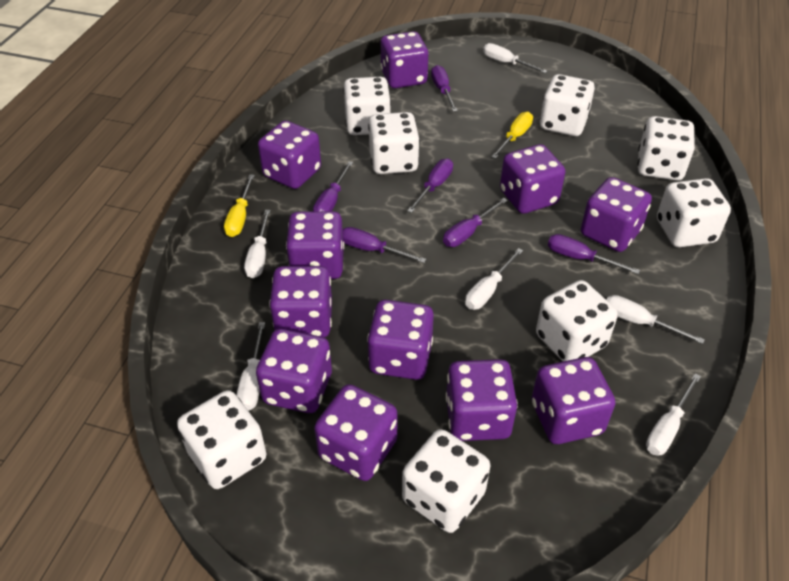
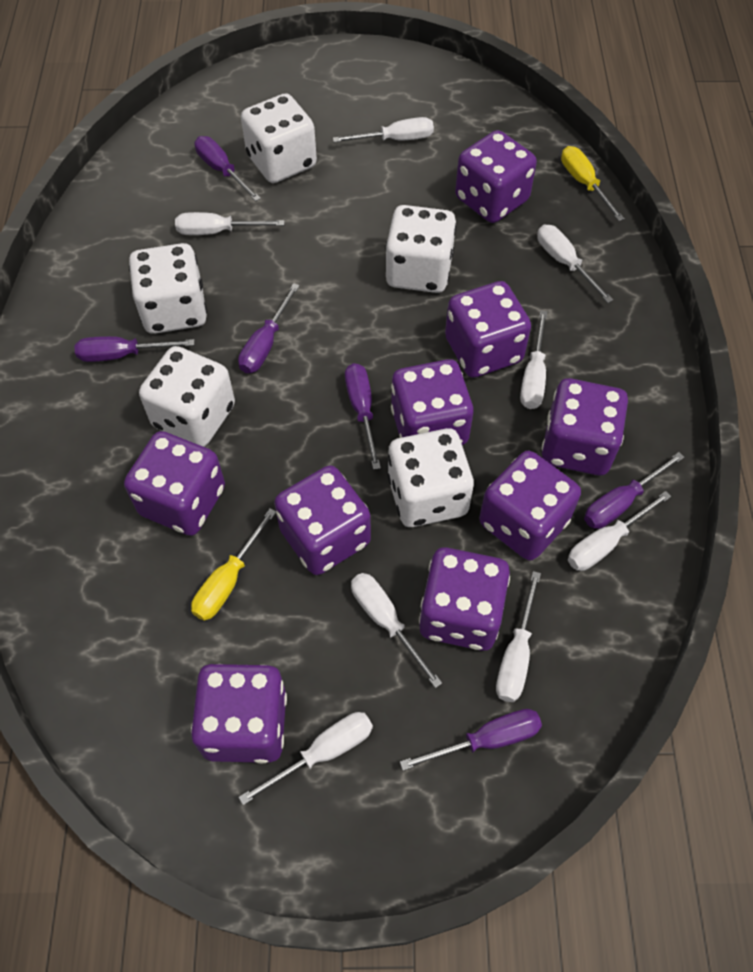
purple dice: [256,329,332,413] [258,121,321,189] [269,266,332,338] [286,211,344,279] [314,384,398,481] [367,300,434,380] [381,31,429,88] [446,359,518,441] [500,144,565,214] [532,357,615,444] [581,177,652,252] = 11 -> [124,431,225,536] [191,664,287,763] [274,465,371,575] [391,359,473,445] [419,547,510,651] [445,281,531,378] [455,130,537,223] [479,451,581,561] [542,378,628,476] = 9
white dice: [177,390,267,489] [343,77,391,135] [368,112,420,174] [402,429,490,533] [536,280,618,361] [540,74,595,136] [637,116,695,181] [657,178,731,247] = 8 -> [129,243,207,334] [139,346,235,447] [241,94,317,183] [385,205,456,293] [387,428,474,527] = 5
white screwdriver: [236,322,265,411] [244,210,271,278] [465,248,523,310] [483,43,548,73] [607,295,705,344] [646,374,701,456] = 6 -> [175,212,285,235] [238,712,373,805] [333,117,434,142] [351,573,442,688] [496,571,541,702] [520,310,547,409] [537,225,613,303] [568,491,671,571] = 8

